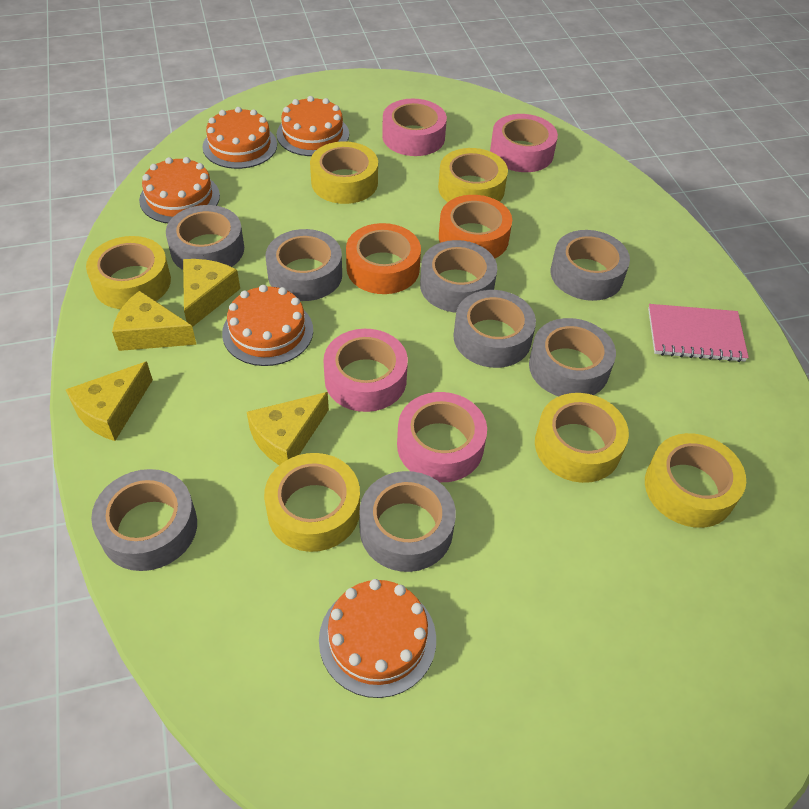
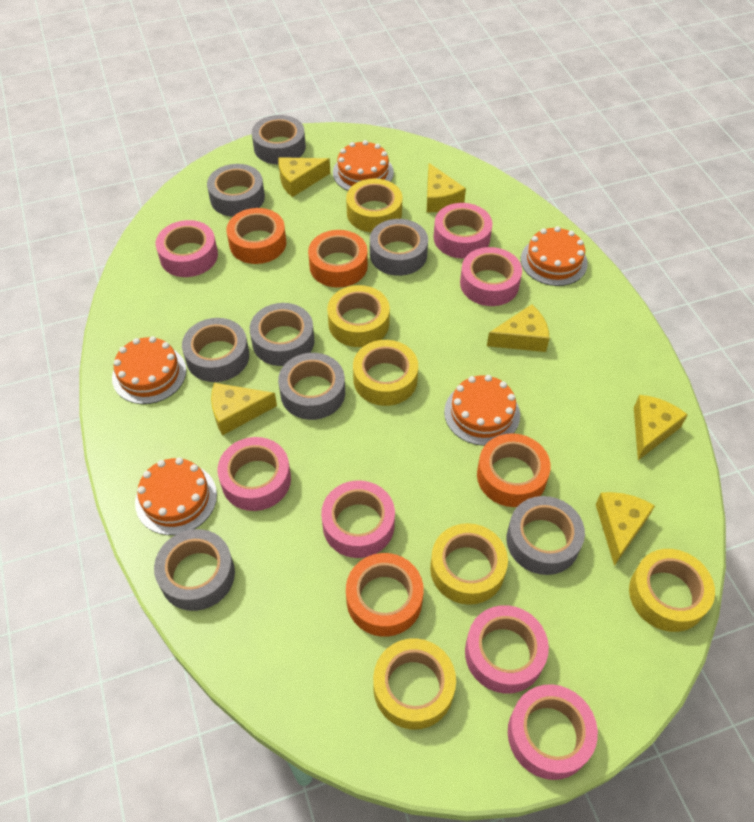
orange tape: [346,223,421,294] [439,195,512,258] = 2 -> [226,208,286,264] [308,230,368,288] [346,553,424,637] [477,433,551,507] = 4
pink notebook: [648,304,749,362] = 1 -> none = 0
pink tape: [323,329,408,412] [382,99,447,156] [397,392,487,482] [490,114,558,172] = 4 -> [156,220,218,277] [218,437,291,511] [321,481,395,558] [433,203,492,259] [460,247,522,306] [465,605,549,694] [508,684,598,780] = 7
yellow cheese: [65,361,153,441] [112,291,197,351] [183,259,240,327] [247,392,329,465] = 4 -> [211,383,277,436] [278,157,330,197] [427,163,466,212] [487,304,550,352] [596,492,655,566] [634,395,688,460] = 6

